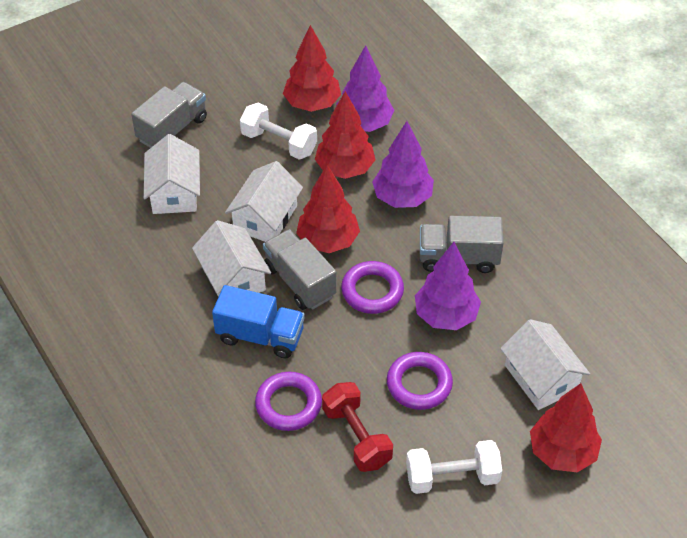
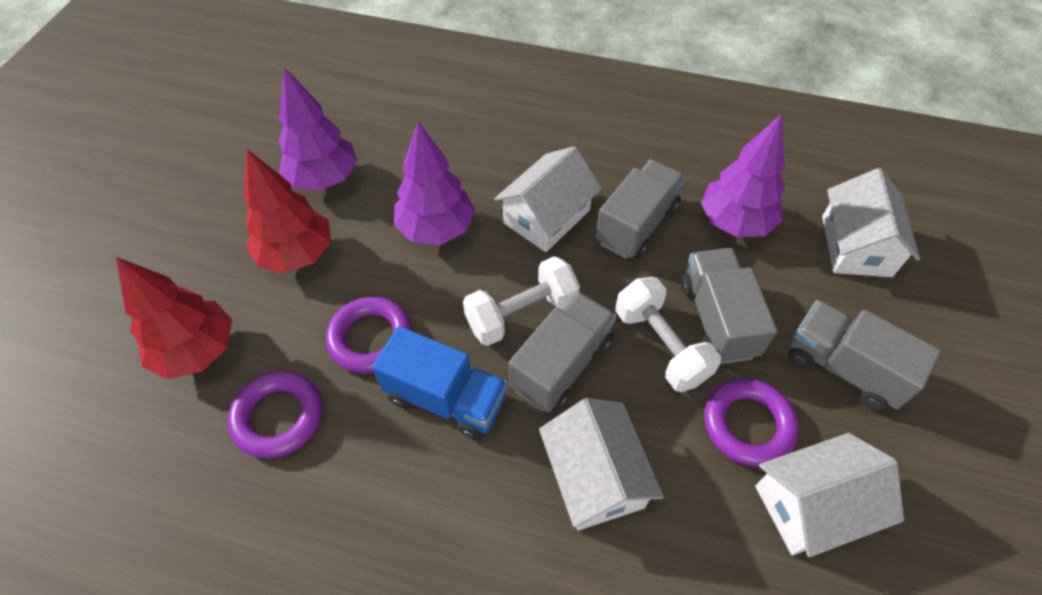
grey truck: [131,82,207,148] [263,229,337,310] [420,216,504,273] = 3 -> [508,292,616,412] [595,159,686,259] [681,248,777,364] [788,300,941,411] = 4
red dumbbell: [322,382,393,472] = 1 -> none = 0
red tree: [283,25,341,112] [296,165,360,253] [315,91,376,179] [530,383,602,472] = 4 -> [116,257,232,379] [244,149,331,273] = 2

